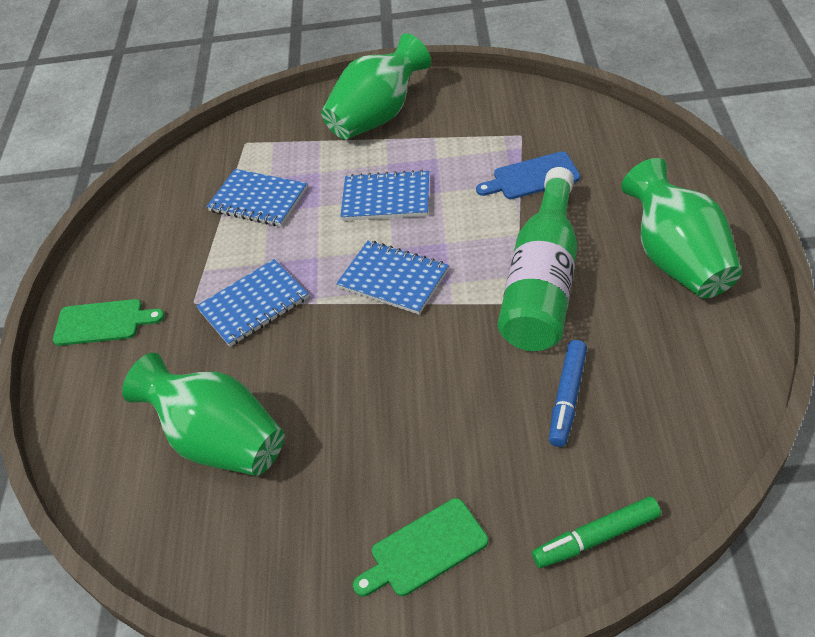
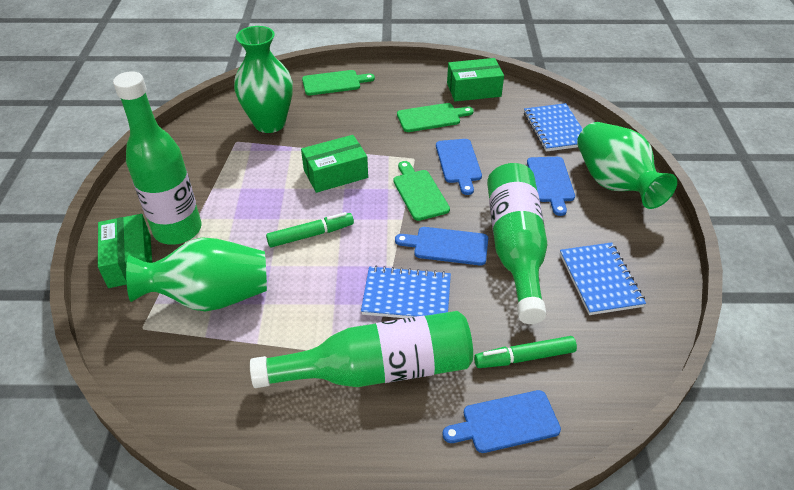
blue cutting board: [476,151,580,199] = 1 -> [395,227,488,265] [436,139,482,195] [442,390,561,453] [527,157,575,216] = 4
blue marker: [549,340,587,447] = 1 -> none = 0
blue notebook: [196,259,309,347] [207,169,307,226] [336,241,449,315] [340,170,429,221] = 4 -> [361,266,451,318] [524,103,583,152] [560,242,646,315] = 3
green bottle: [498,167,577,351] = 1 -> [113,71,201,245] [250,311,473,388] [487,163,547,324] = 3
green box: none = 0 -> [98,214,152,288] [301,135,368,193] [447,58,504,102] = 3
green cutting board: [53,299,165,346] [353,498,488,597] = 2 -> [302,70,375,95] [393,161,450,221] [397,103,474,132] = 3
green marker: [532,496,661,568] = 1 -> [266,212,354,247] [474,336,577,368] = 2

